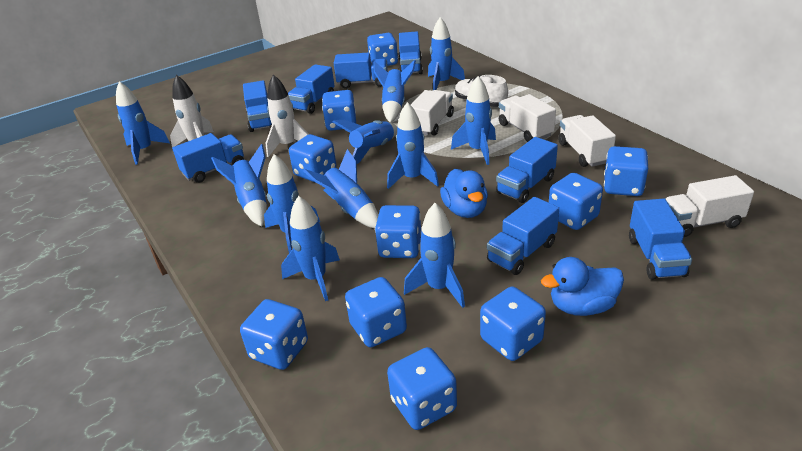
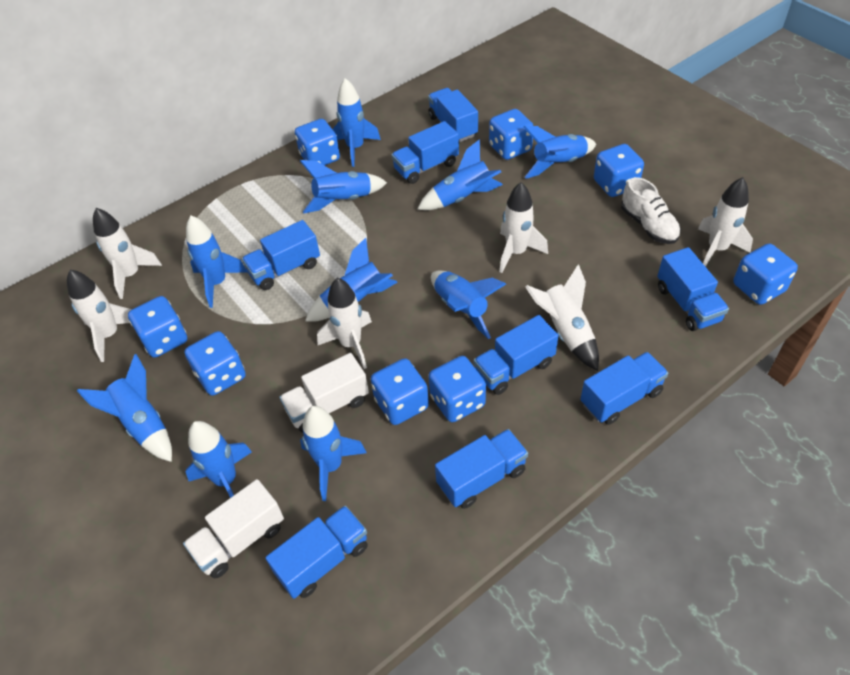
blue dice: [240,299,308,370] [289,134,336,182] [322,90,356,131] [345,277,407,347] [367,33,398,66] [375,205,421,258] [387,347,457,430] [480,287,546,361] [549,173,603,230] [604,146,648,196] = 10 -> [128,296,187,358] [185,331,246,396] [295,119,340,166] [371,358,429,425] [428,356,486,422] [489,109,533,160] [594,144,644,197] [733,244,798,305] = 8
blue duck: [440,169,488,218] [541,257,624,316] = 2 -> none = 0
blue rocket: [116,82,170,165] [211,144,267,227] [264,154,320,253] [281,196,340,301] [304,149,379,228] [333,120,397,164] [373,60,416,123] [387,102,439,189] [404,203,465,308] [428,17,465,90] [451,76,496,165] = 11 -> [77,354,172,462] [186,216,247,308] [186,421,252,498] [300,160,387,213] [300,406,367,501] [305,238,397,322] [332,78,381,167] [417,139,503,210] [431,271,506,339] [523,126,596,179] = 10
white rocket: [170,75,214,148] [266,75,309,157] = 2 -> [67,270,132,362] [93,208,162,299] [317,278,372,369] [499,182,548,273] [525,264,599,371] [698,177,753,267] = 6
white truck: [411,90,454,136] [499,94,556,142] [558,115,616,167] [664,175,754,237] = 4 -> [183,479,284,578] [279,353,369,433] = 2

